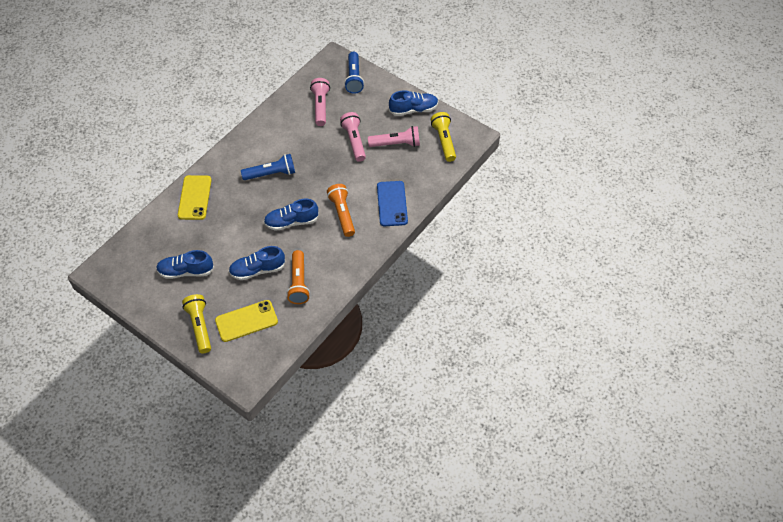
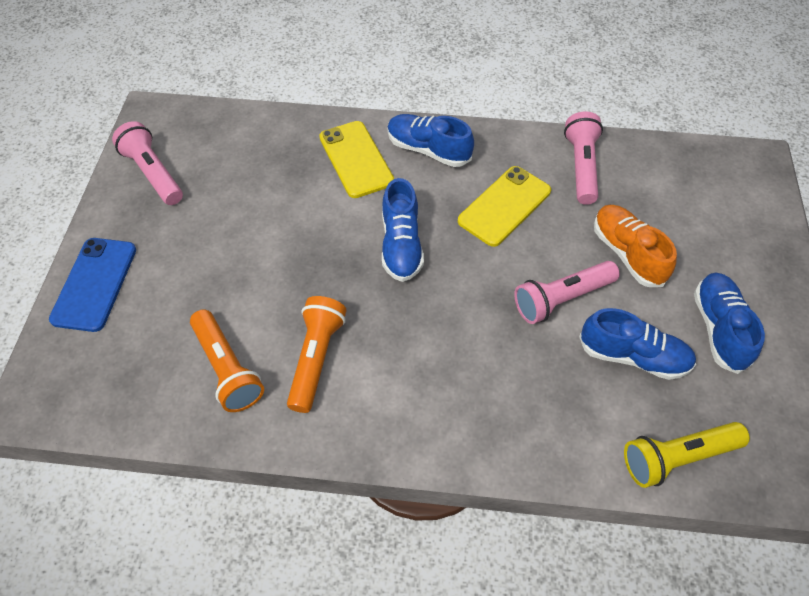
blue flashlight: [241,154,295,180] [344,52,364,94] = 2 -> none = 0
orange shoe: none = 0 -> [594,205,677,287] = 1
yellow flashlight: [182,294,211,353] [431,112,456,162] = 2 -> [624,422,750,488] = 1

